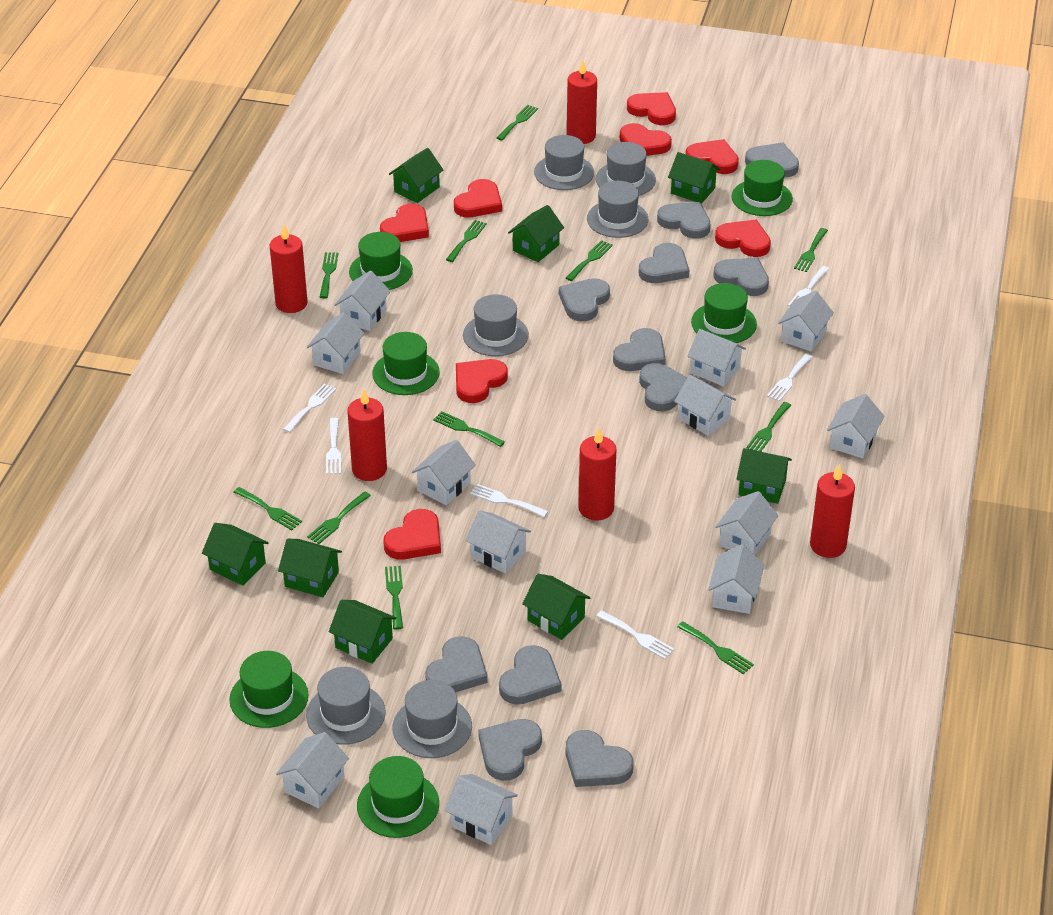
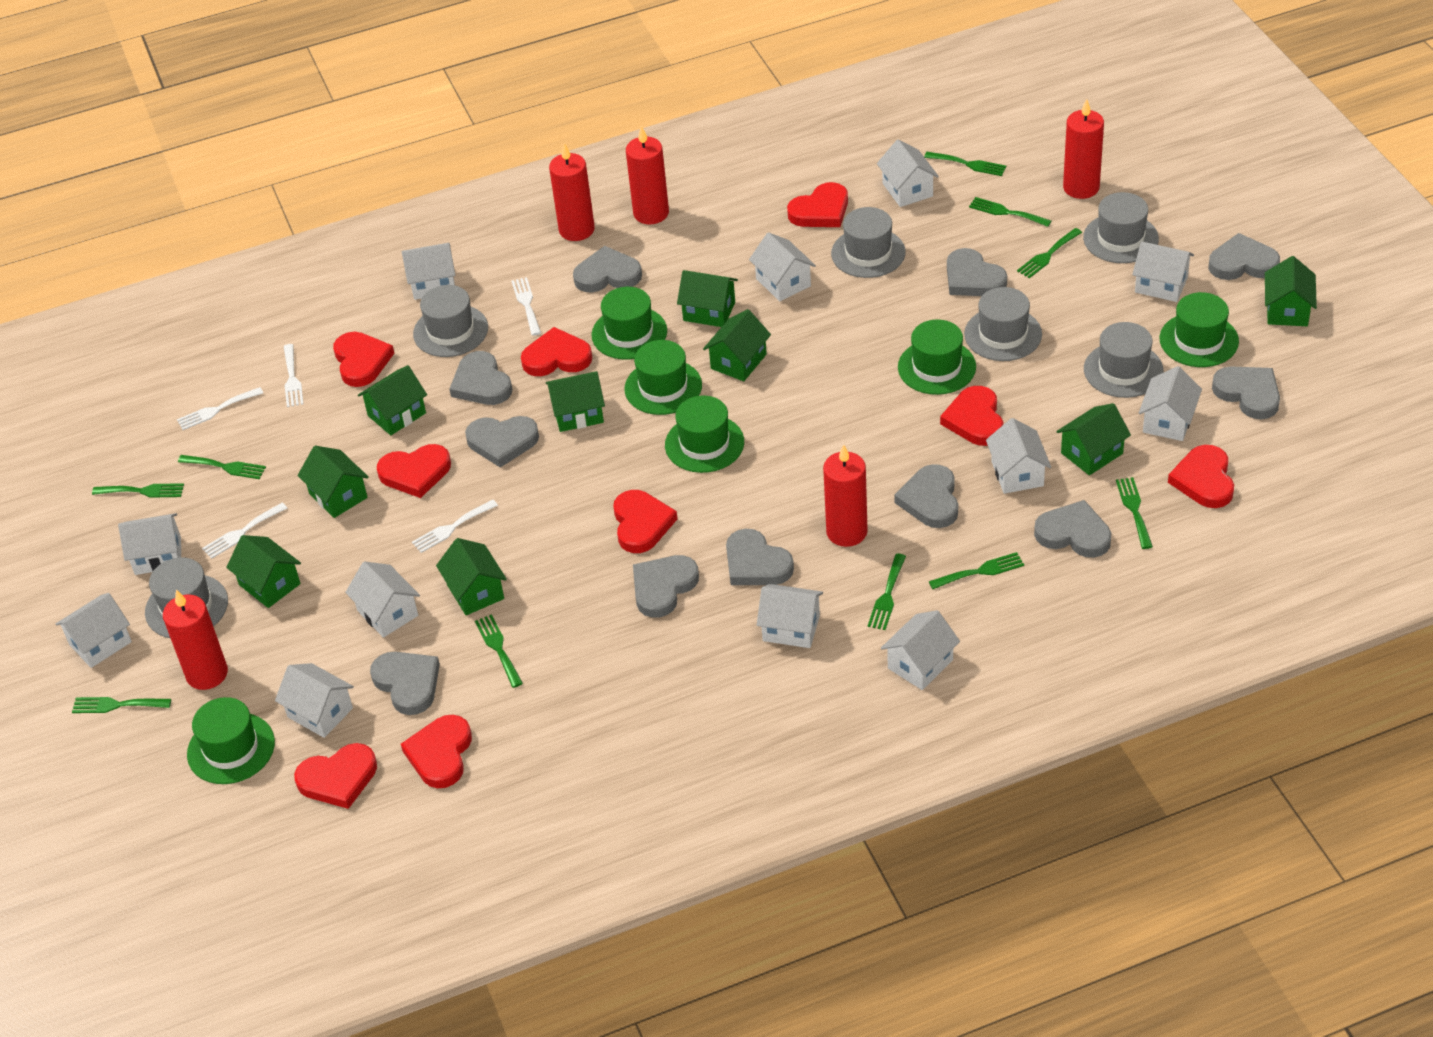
green fork: [234,487,302,530] [307,492,371,544] [320,252,338,298] [385,566,403,630] [433,411,505,447] [446,220,487,262] [497,105,538,140] [566,240,613,281] [677,621,754,674] [747,402,791,452] [794,228,828,272] = 11 -> [72,697,171,713] [92,483,184,498] [178,455,266,479] [475,614,523,688] [868,554,906,630] [924,152,1006,176] [929,552,1024,589] [969,197,1051,227] [1017,228,1082,278] [1116,477,1153,549] = 10
green house: [202,523,269,586] [278,539,342,597] [329,600,397,664] [389,148,443,203] [508,205,564,262] [522,574,591,640] [668,152,720,204] [736,448,792,504] = 8 -> [226,535,301,608] [298,446,369,518] [358,365,427,435] [436,538,507,615] [546,371,605,432] [677,270,738,327] [703,309,771,381] [1056,403,1131,475] [1265,256,1317,326] = 9
red heart: [380,204,429,242] [383,509,441,560] [454,179,502,217] [456,359,508,403] [620,123,672,156] [627,92,676,125] [685,139,739,174] [715,220,771,257] = 8 -> [294,743,377,809] [333,332,394,387] [377,444,451,498] [401,715,472,788] [521,327,592,376] [613,490,678,553] [787,182,848,227] [940,386,1003,446] [1168,445,1234,508] = 9
white fork: [283,384,336,433] [326,418,341,475] [470,484,548,517] [596,610,674,659] [767,354,812,402] [788,266,829,306] = 6 -> [177,387,263,430] [202,502,288,559] [284,344,303,407] [412,499,498,553] [512,277,541,336] = 5

